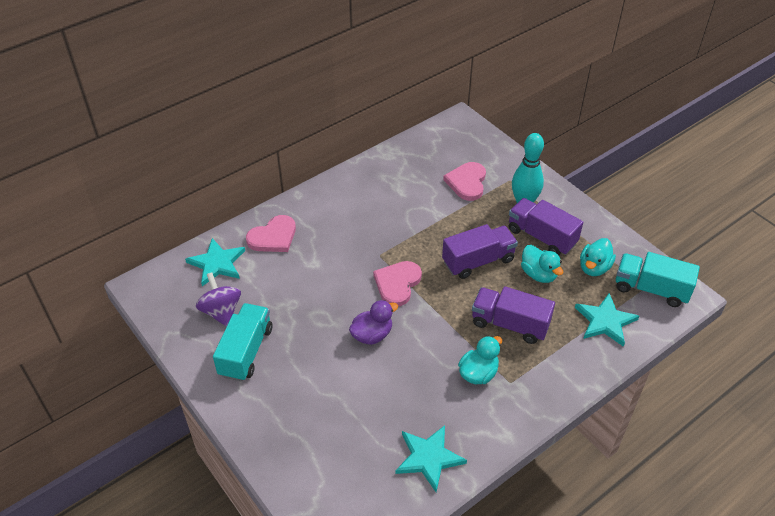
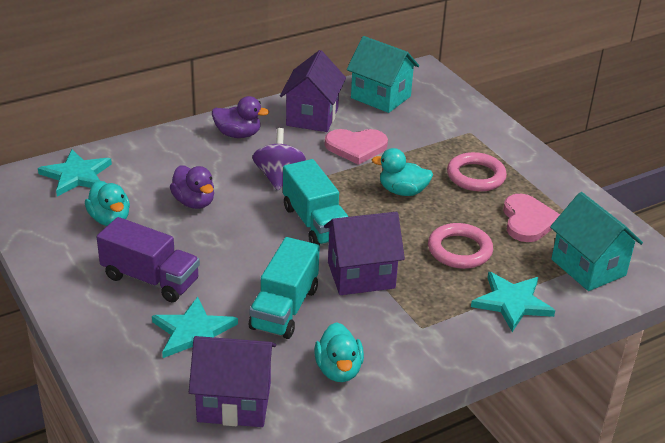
pink heart: [246,215,296,252] [373,261,422,306] [443,162,486,201] = 3 -> [325,129,388,165] [503,194,560,242] = 2
pink ring: none = 0 -> [428,223,493,269] [447,152,507,192] = 2
purple duck: [349,300,398,345] = 1 -> [170,165,214,209] [212,96,269,138] = 2
purple house: none = 0 -> [189,336,276,427] [280,50,346,132] [324,212,405,295] = 3
purple truck: [442,224,518,279] [472,286,555,344] [509,198,583,255] = 3 -> [97,217,200,302] = 1
turquoise bowling pin: [512,133,544,203] = 1 -> none = 0
turquoise house: none = 0 -> [347,36,419,113] [550,192,643,291] = 2

